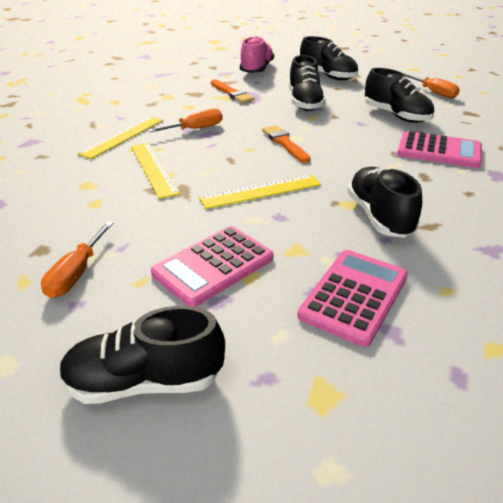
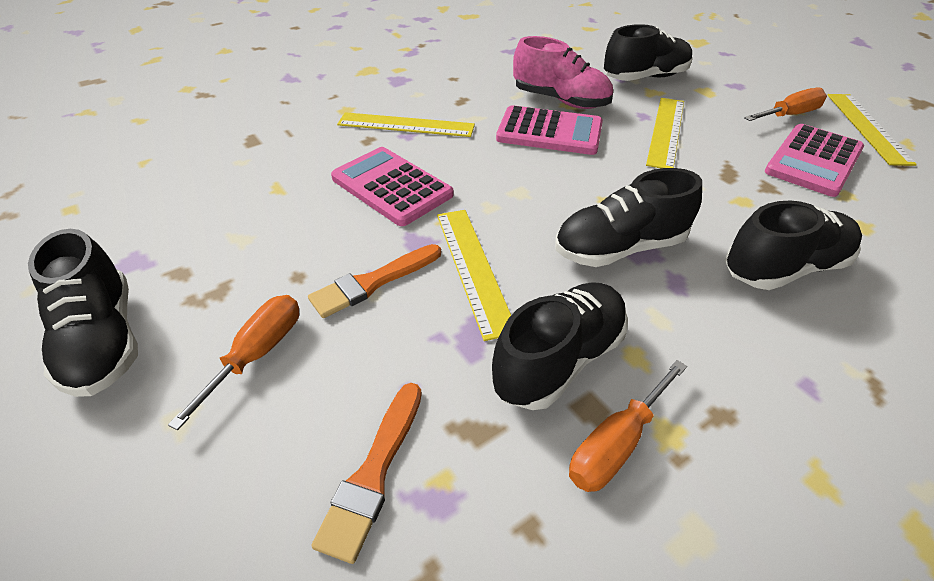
yellow ruler: [77,116,163,159] [131,143,180,199] [199,174,321,209] = 3 -> [337,112,475,137] [437,210,511,341] [646,98,684,168] [827,94,917,166] = 4

